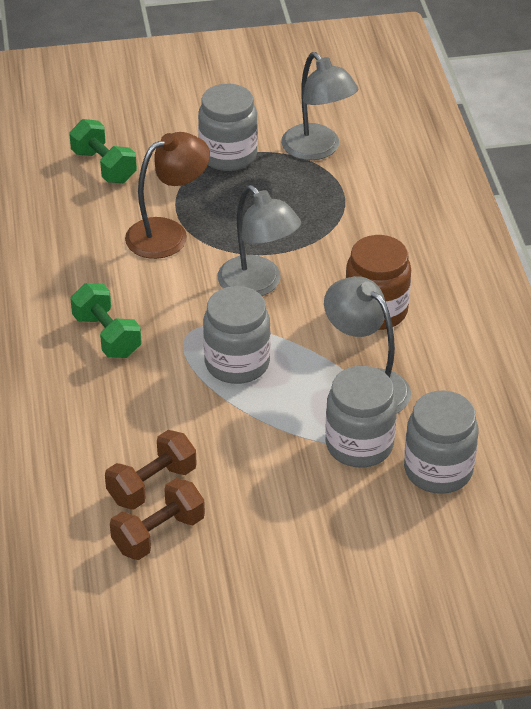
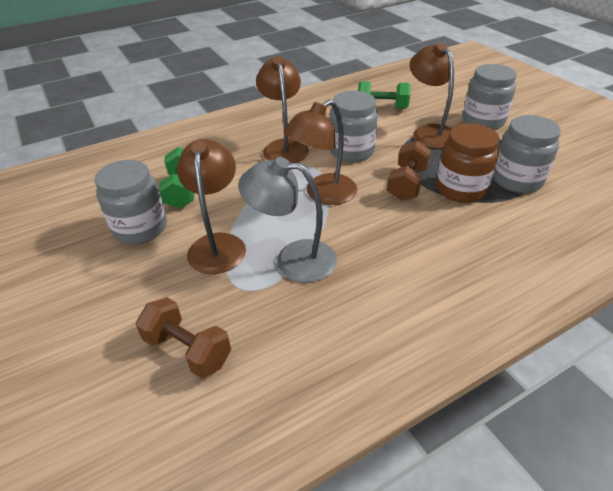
brown lamp: [125,132,210,259] = 1 -> [177,139,246,274] [256,56,309,163] [283,99,357,205] [410,43,454,149] = 4
grey lamp: [218,185,301,296] [281,52,358,160] [324,276,411,413] = 3 -> [238,157,337,282] = 1

